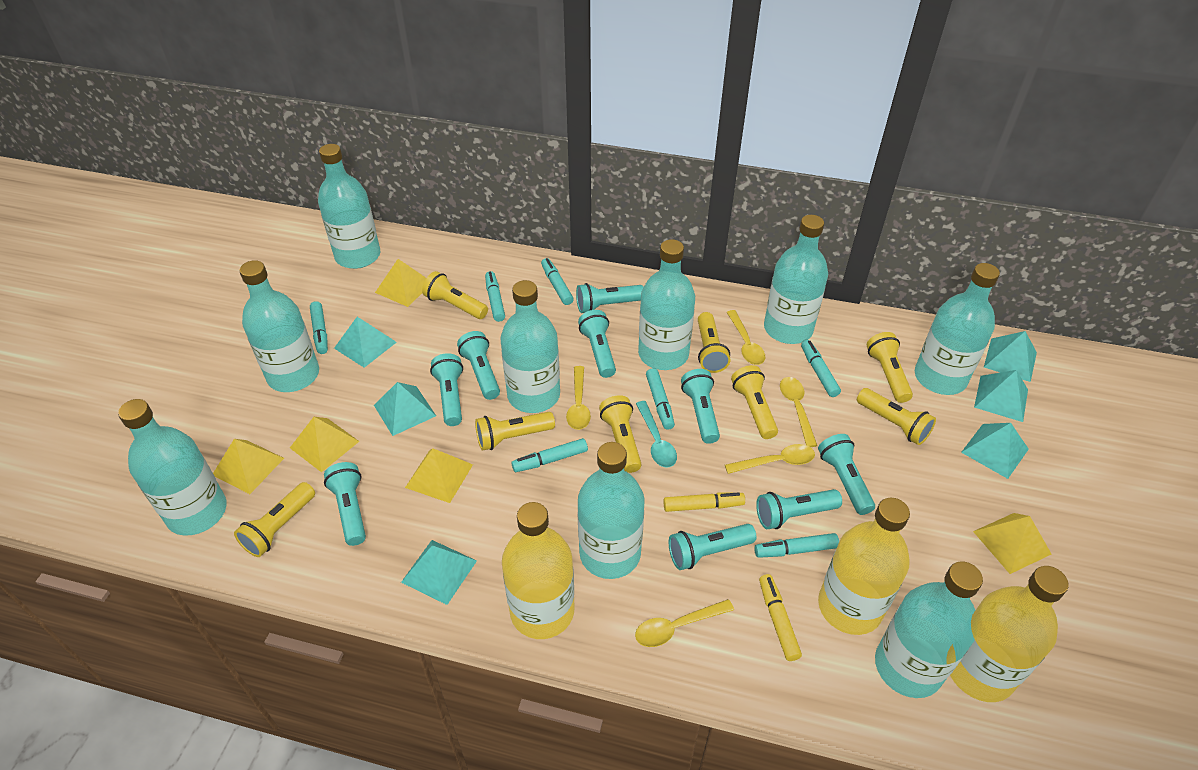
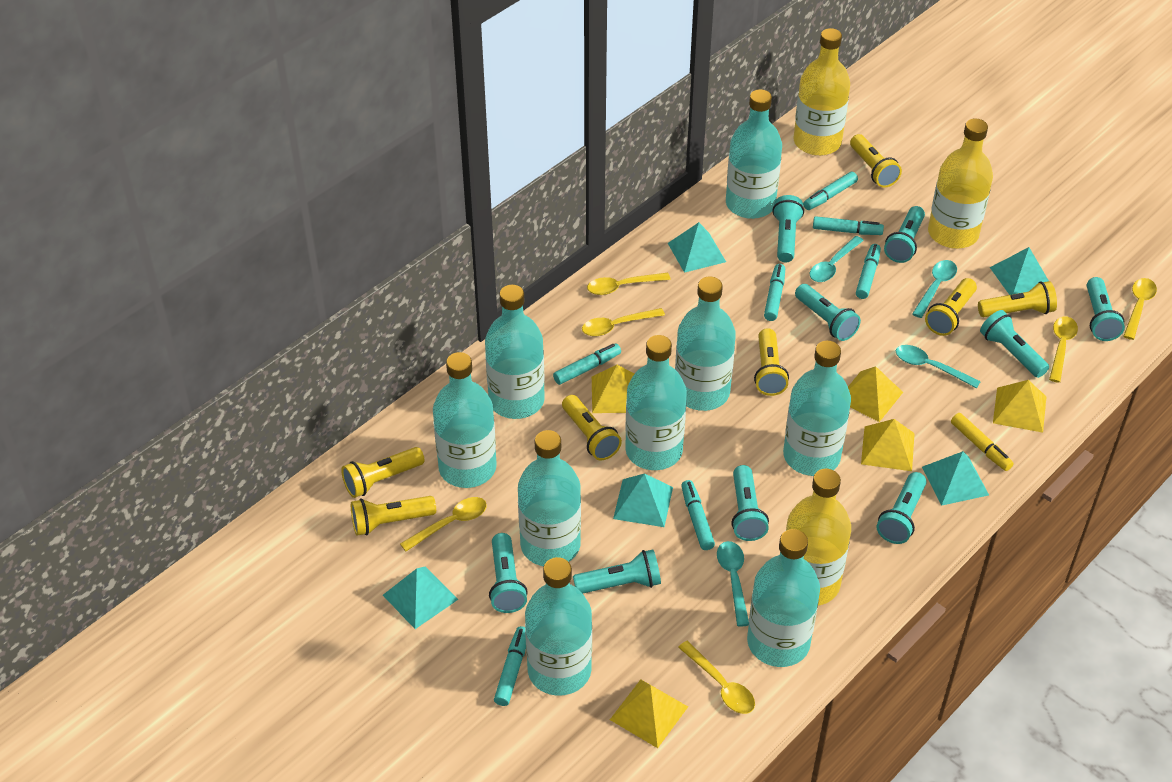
turquoise pyramid: [334,317,397,368] [374,382,436,436] [401,540,477,605] [961,423,1029,479] [974,370,1028,422] [984,331,1037,382] = 6 -> [383,566,458,629] [613,473,673,527] [668,222,726,273] [922,451,989,506] [990,247,1049,295] = 5
turquoise spoon: [636,401,677,467] = 1 -> [717,541,749,627] [810,236,864,282] [896,345,981,388] [912,260,957,318] = 4
yellow flashlight: [234,482,315,557] [422,271,488,319] [475,412,555,451] [599,395,642,473] [698,312,730,373] [731,365,778,439] [857,388,936,445] [867,332,913,403] = 8 -> [341,447,425,498] [351,496,436,536] [562,395,622,461] [754,328,789,396] [850,134,902,188] [925,278,977,336] [978,281,1057,317] = 7
yellow marker: [664,493,745,512] [759,574,802,661] = 2 -> [951,413,1014,471] = 1
yellow spoon: [566,366,591,430] [635,599,734,647] [725,444,815,474] [727,310,765,365] [780,377,817,447] = 5 -> [400,497,487,551] [582,308,665,336] [587,273,671,295] [678,641,755,714] [1049,316,1078,383] [1123,278,1157,340] = 6

